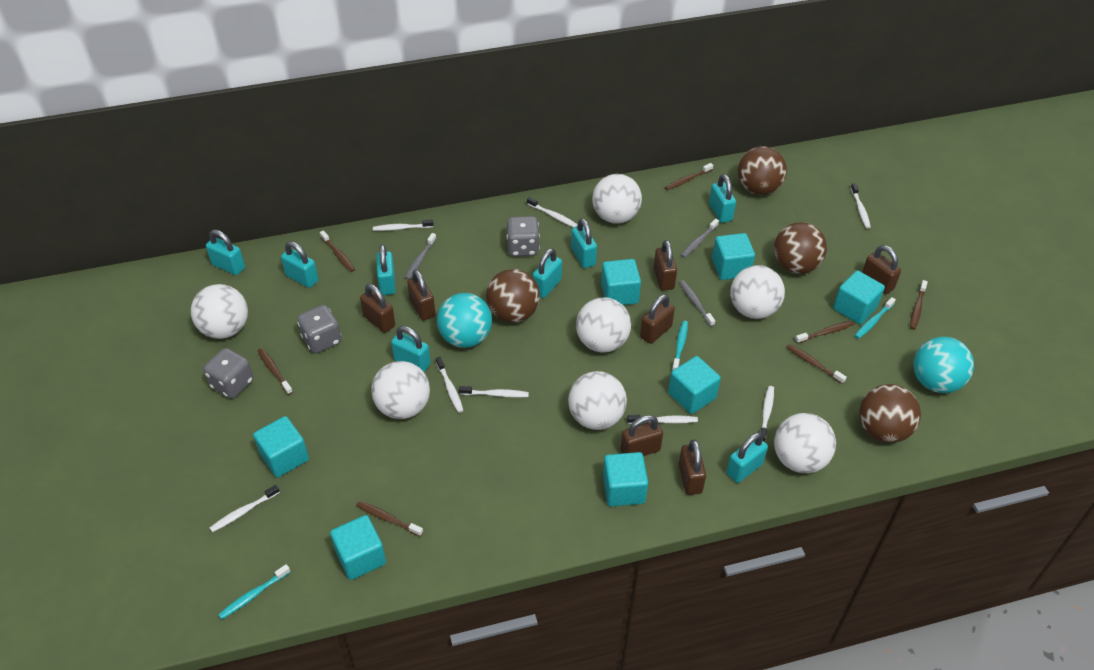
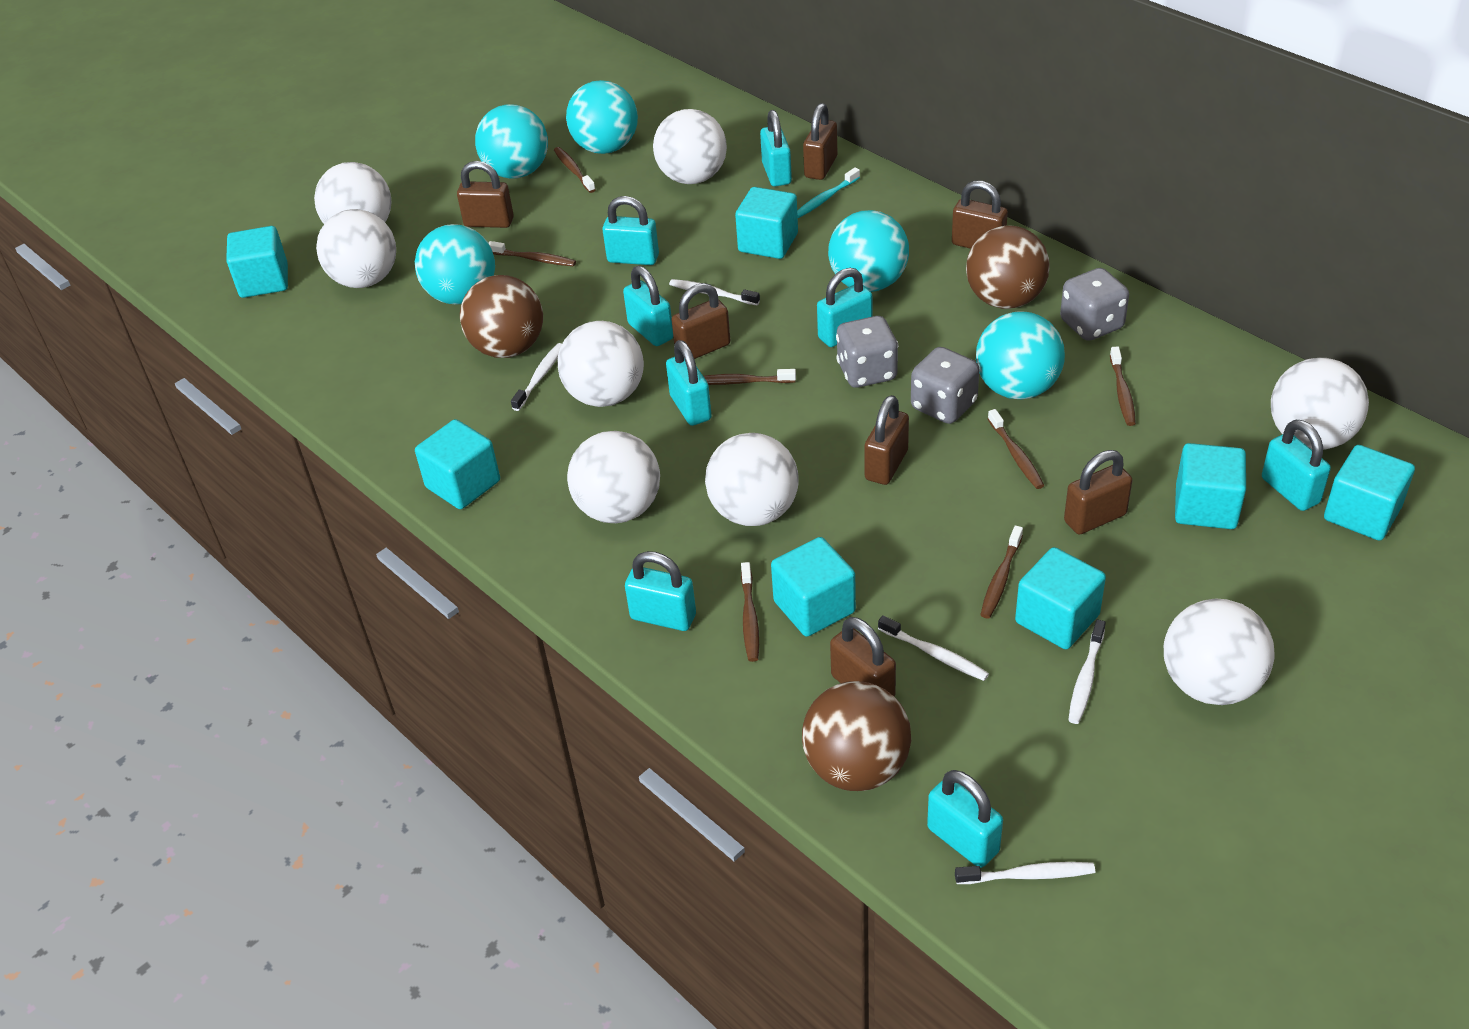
brown ball: [486,269,540,323] [738,146,787,195] [774,222,827,274] [859,384,921,443] = 4 -> [460,275,543,358] [802,681,911,791] [966,225,1050,309] = 3
grey toothbrush: [405,233,437,279] [679,280,715,327] [681,219,719,258] = 3 -> none = 0
turquoise ball: [437,293,492,348] [913,337,974,393] = 2 -> [415,224,495,304] [475,104,548,179] [566,80,638,154] [828,210,909,292] [976,311,1065,399] = 5
turquoise toothbrush: [218,564,290,620] [672,321,688,371] [855,297,896,339] = 3 -> [797,167,860,218] = 1
white ball: [191,284,248,339] [371,361,430,419] [568,371,627,430] [576,297,631,353] [592,174,642,224] [730,265,785,319] [774,413,836,473] = 7 -> [314,162,391,224] [316,209,396,288] [557,321,644,407] [567,431,660,523] [653,109,727,184] [705,433,799,526] [1164,598,1275,705] [1271,358,1369,450] = 8
white toothbrush: [210,485,280,532] [373,219,434,231] [436,357,464,413] [459,386,529,398] [527,197,578,227] [627,415,698,424] [760,386,774,442] [851,183,871,229] = 8 -> [511,343,562,411] [669,279,760,305] [878,615,989,681] [955,862,1095,884] [1068,620,1106,724] = 5

